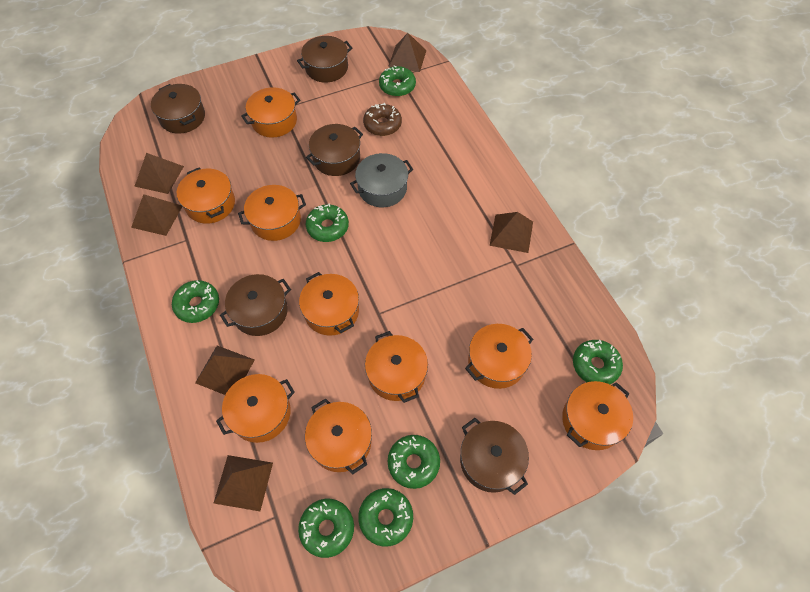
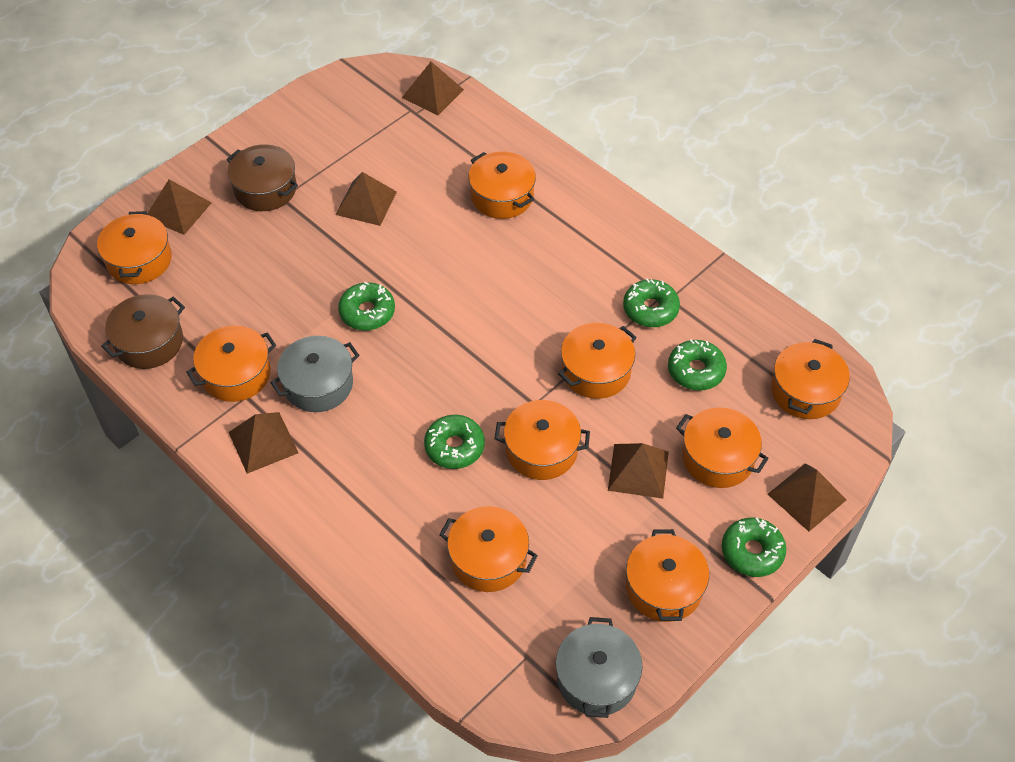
brown donut: [363,103,402,136] = 1 -> none = 0
brown pot: [151,84,205,134] [220,274,291,336] [297,36,352,83] [306,124,363,176] [460,418,529,495] = 5 -> [101,294,185,369] [227,144,298,211] = 2
green donut: [172,280,219,323] [298,499,354,558] [306,203,349,242] [358,488,413,547] [379,65,416,97] [387,435,440,489] [573,340,623,384] = 7 -> [338,282,395,330] [424,415,485,469] [623,278,680,327] [668,339,727,391] [722,518,787,577] = 5
grey pot: [350,153,413,207] = 1 -> [270,336,360,412] [556,617,643,718] = 2

